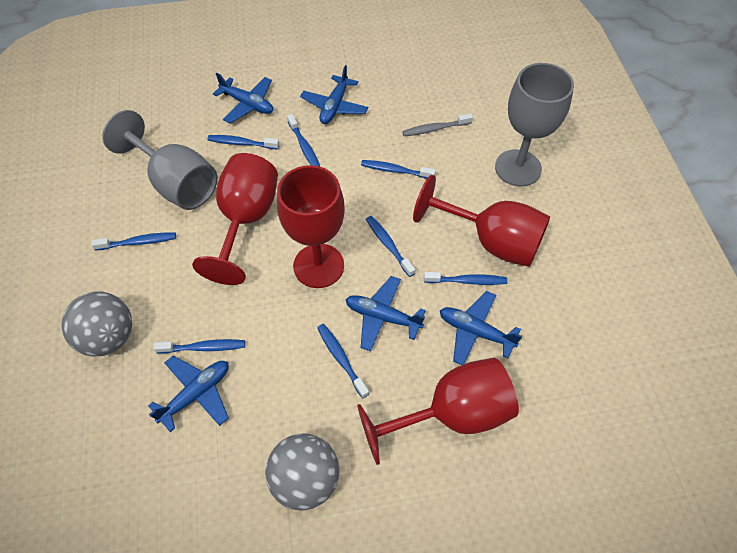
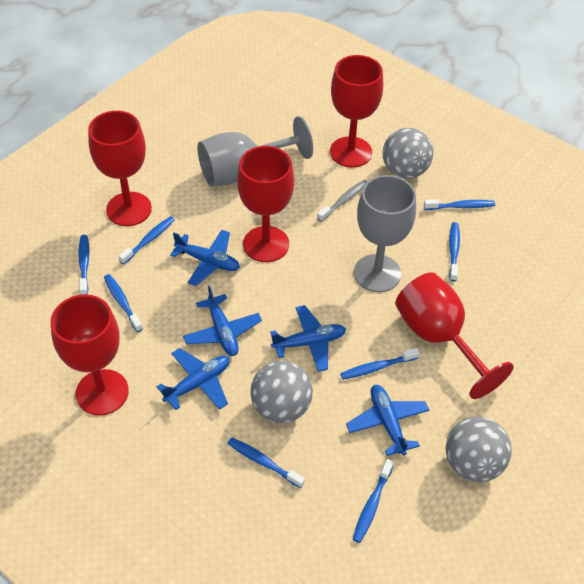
grey ball: [61,291,132,356] [265,434,339,511] = 2 -> [250,361,313,423] [382,128,433,179] [446,417,512,482] = 3
red goblet: [192,153,278,285] [277,165,345,288] [357,358,519,465] [413,175,550,267] = 4 -> [51,294,129,416] [88,111,152,226] [237,146,294,262] [330,55,383,167] [395,272,514,399] = 5

